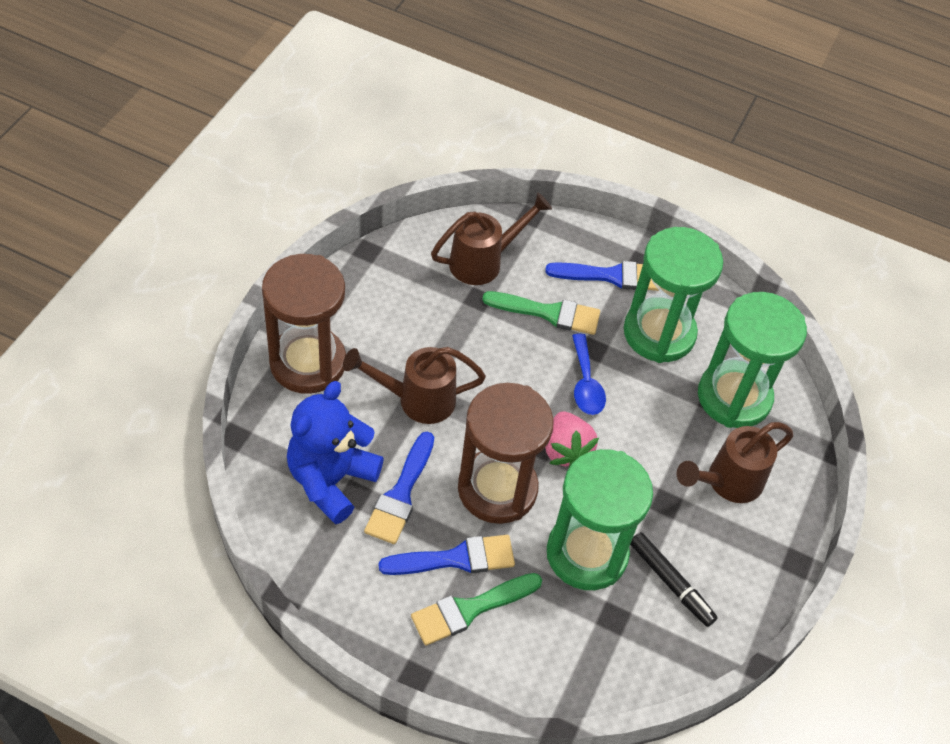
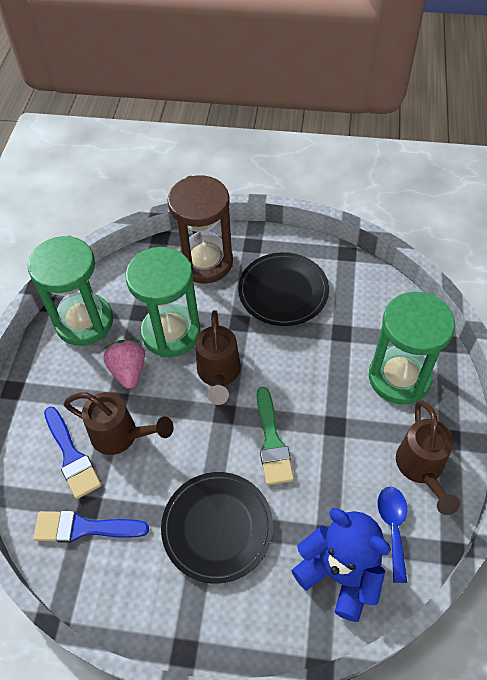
black marker: [630,532,718,627] = 1 -> none = 0
black plate: none = 0 -> [161,472,273,583] [238,252,329,326] = 2
blue brush: [364,432,434,544] [379,535,515,575] [545,261,659,291] = 3 -> [33,511,149,543] [44,407,101,499] = 2
brown hourglass: [262,254,346,394] [458,383,554,524] = 2 -> [167,175,233,283] = 1
green brush: [411,573,542,645] [482,291,600,335] = 2 -> [257,387,294,485] = 1

